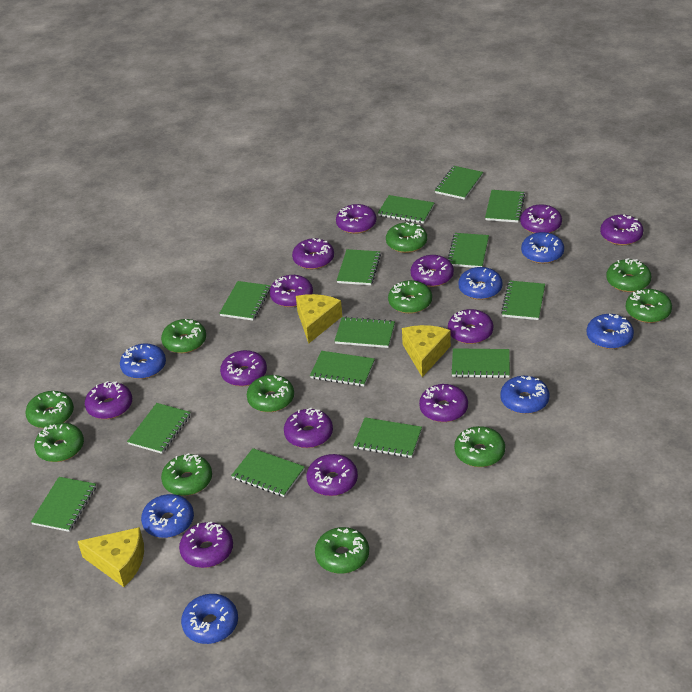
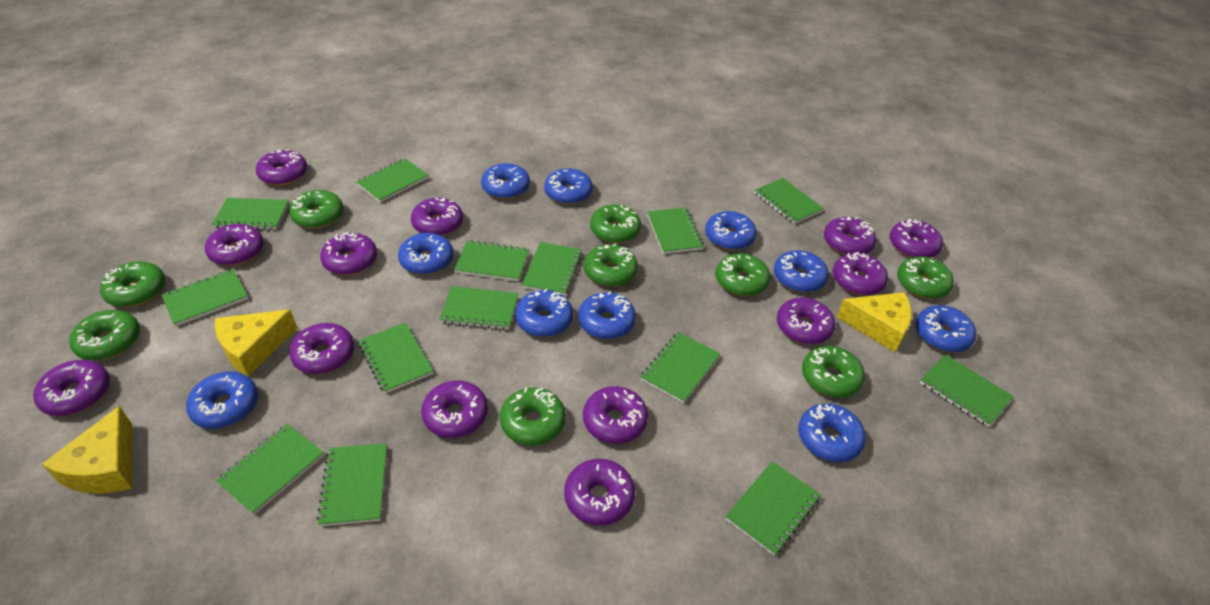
blue donut: [120,344,166,379] [141,494,194,538] [181,594,238,644] [458,267,503,300] [500,376,549,414] [521,232,564,264] [587,314,634,349] = 7 -> [186,371,258,429] [398,233,454,275] [481,163,530,199] [515,289,573,337] [544,168,593,205] [578,291,636,339] [705,211,757,250] [774,250,829,293] [798,404,866,462] [915,305,976,352] = 10
green donut: [25,391,74,428] [34,423,84,462] [161,319,206,353] [161,453,212,496] [247,375,294,412] [315,527,369,574] [386,222,427,253] [388,280,432,314] [454,426,505,467] [606,258,652,292] [625,289,672,323] = 11 -> [69,310,140,361] [100,261,165,307] [289,190,343,229] [500,387,566,445] [584,243,638,287] [590,204,641,243] [716,253,770,296] [802,346,865,398] [897,256,954,299] = 9

